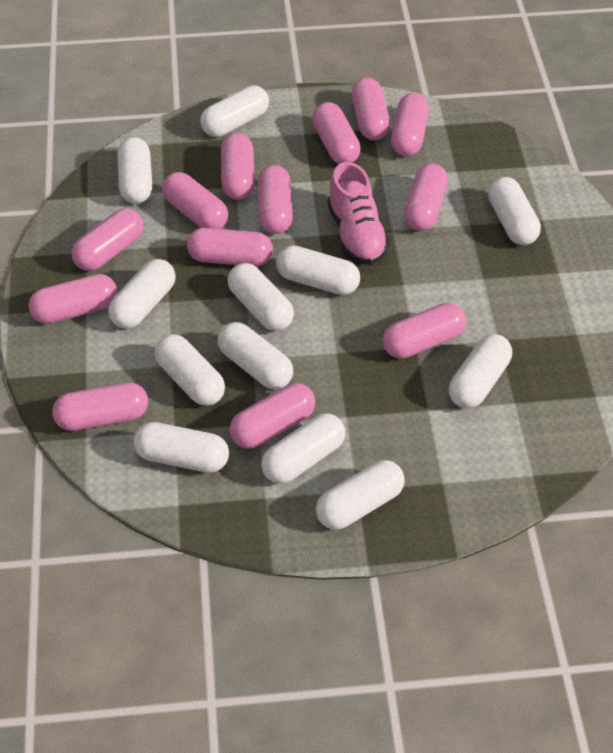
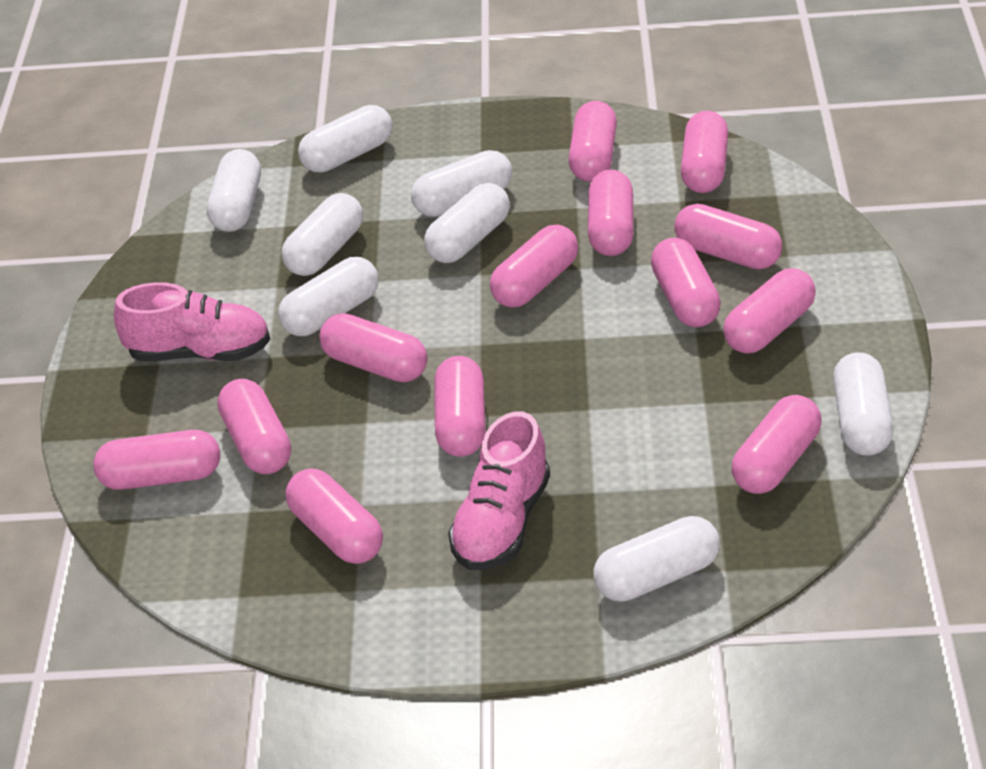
pink shoe: [328,162,390,265] = 1 -> [114,282,270,361] [448,411,550,570] = 2
white capsule: [108,259,176,329] [118,137,152,204] [133,422,229,473] [155,334,225,406] [200,85,269,137] [218,322,293,389] [228,263,294,331] [261,413,345,484] [276,245,360,295] [316,460,405,530] [449,334,512,409] [488,177,541,245] = 12 -> [207,149,261,232] [278,257,379,336] [282,193,363,276] [298,105,393,173] [411,150,512,217] [424,183,510,263] [593,516,720,601] [833,352,893,456] = 8

